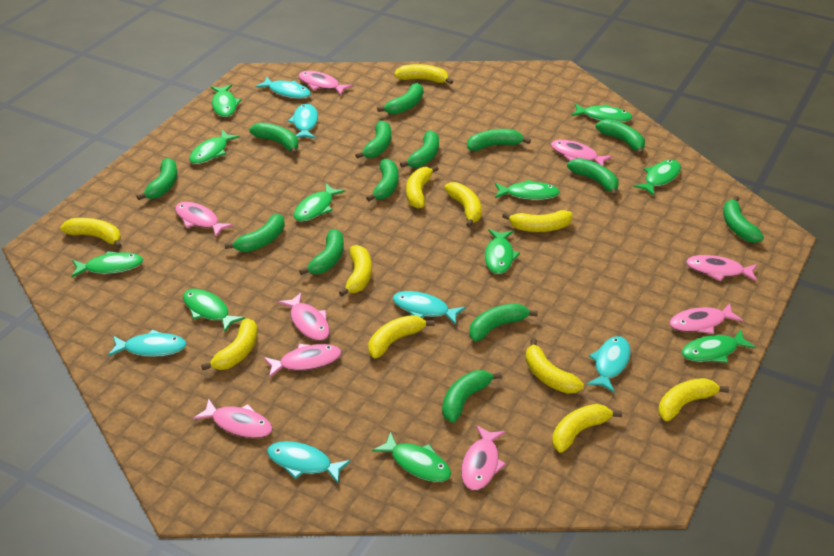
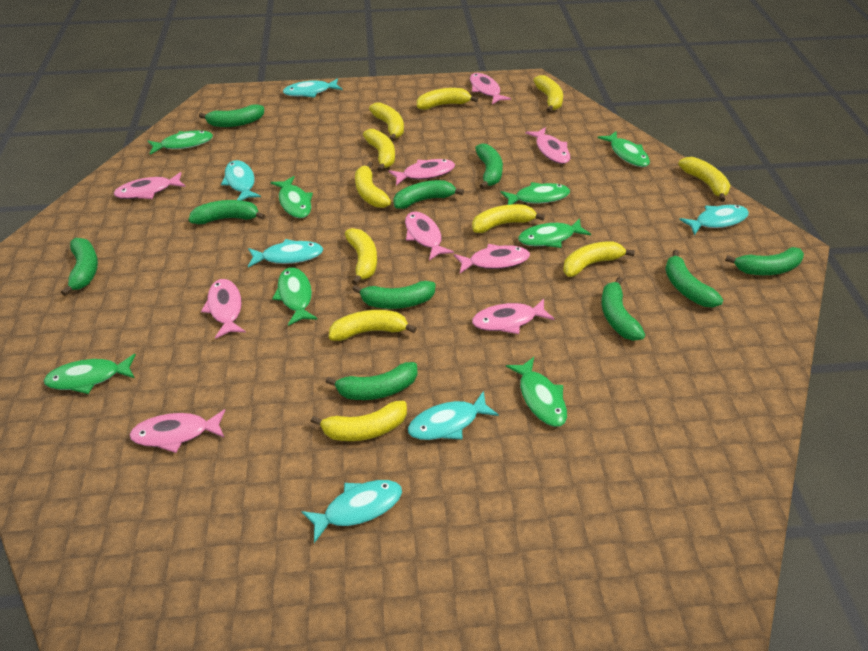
green banana: [136,158,177,200] [225,214,285,252] [249,123,298,155] [299,229,344,275] [355,120,391,159] [366,159,398,201] [377,83,423,115] [400,130,439,168] [442,370,502,423] [467,129,531,151] [469,303,538,341] [567,158,619,196] [595,119,645,155] [723,196,764,243] = 14 -> [61,238,98,296] [188,200,266,224] [199,104,264,127] [326,362,417,400] [352,281,436,309] [393,180,464,209] [475,143,503,189] [601,276,645,341] [665,250,723,307] [725,247,804,275] = 10
green fish: [71,251,143,277] [183,289,245,332] [189,130,240,164] [211,85,241,117] [294,183,345,221] [372,432,451,482] [485,229,520,274] [495,180,560,200] [571,104,632,122] [633,160,681,196] [681,329,756,363] = 11 -> [44,354,136,394] [148,130,213,155] [271,176,313,218] [272,267,318,326] [500,182,570,205] [506,357,567,427] [518,218,591,248] [598,131,650,167] = 8

